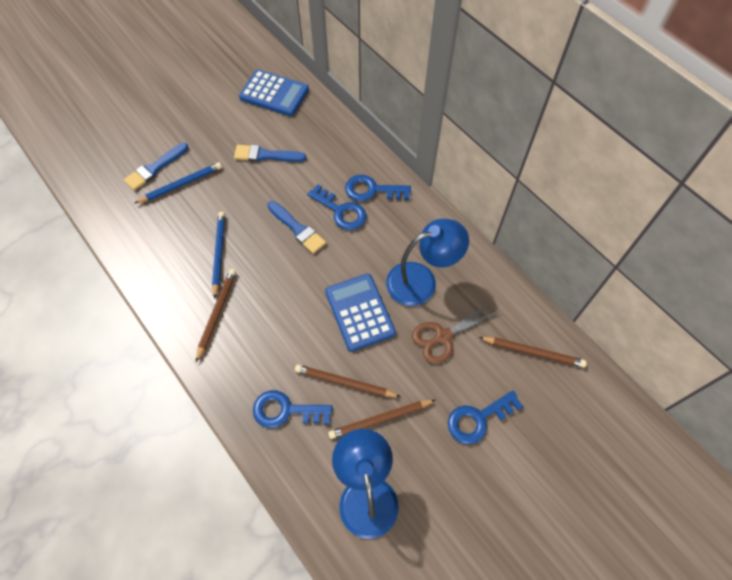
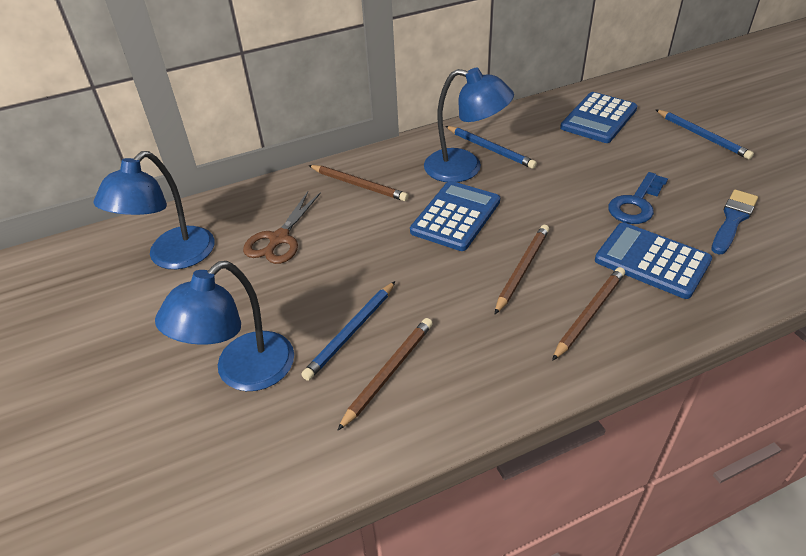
blue brush: [124,143,188,191] [234,145,306,162] [267,201,326,254] = 3 -> [712,190,758,254] = 1
blue calculator: [239,70,309,116] [325,274,396,352] = 2 -> [410,181,500,251] [560,92,637,143] [595,222,712,299] = 3
blue key: [253,390,332,428] [307,184,366,230] [345,175,411,201] [448,391,523,444] = 4 -> [608,172,668,224] = 1
blue lamp: [332,429,399,539] [386,219,469,306] = 2 -> [94,151,215,269] [155,261,294,391] [424,67,514,182] = 3
blue pencil: [135,162,222,203] [212,212,225,299] = 2 -> [301,281,395,381] [445,126,537,169] [655,109,754,159] = 3

